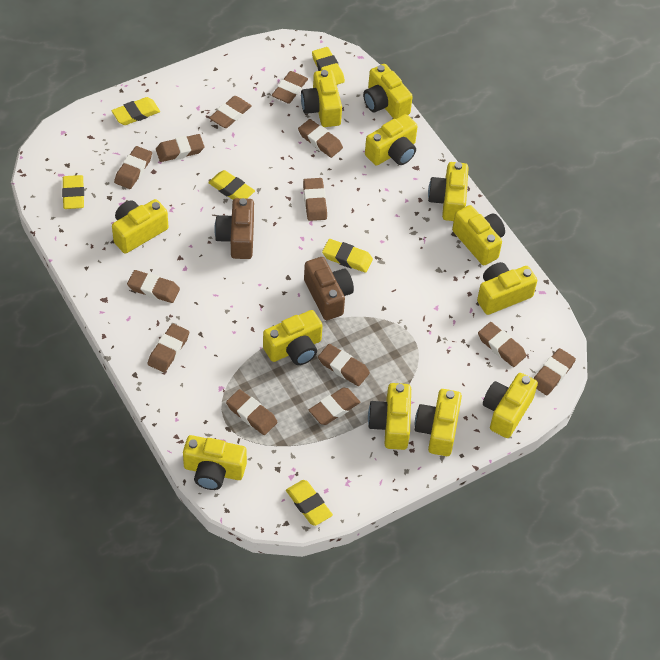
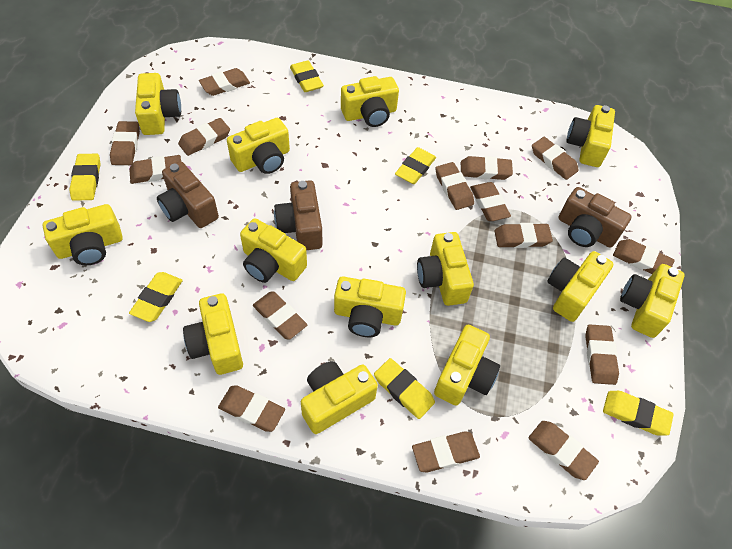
brown camera: [214,198,254,259] [304,257,354,320] = 2 -> [157,161,219,228] [274,180,322,250] [559,187,632,248] = 3
brown eraser: [114,146,152,189] [127,270,180,303] [147,323,189,372] [156,134,204,162] [209,96,252,128] [226,389,278,435] [272,71,308,104] [298,119,343,158] [303,178,327,221] [309,387,360,425] [318,344,370,386] [478,322,526,367] [534,348,576,395] = 13 -> [110,121,140,165] [129,155,181,184] [178,118,230,156] [199,68,250,96] [218,385,285,432] [253,292,307,340] [412,431,480,472] [436,162,474,210] [461,156,513,180] [470,182,511,221] [495,223,553,248] [528,421,599,480] [532,137,579,180] [585,325,619,385] [613,239,675,274] = 15
yellow camera: [112,199,168,254] [183,435,247,490] [263,310,323,365] [301,70,342,127] [363,64,413,119] [365,114,418,165] [368,383,411,450] [415,389,462,456] [428,162,469,221] [452,205,505,265] [477,262,537,315] [483,373,538,438] = 12 -> [43,204,123,265] [135,73,181,135] [183,294,243,375] [227,118,290,174] [240,218,307,283] [301,361,378,434] [334,276,406,337] [341,76,399,127] [417,232,474,306] [434,325,500,406] [547,251,614,322] [566,105,615,167] [620,264,685,338] = 13

